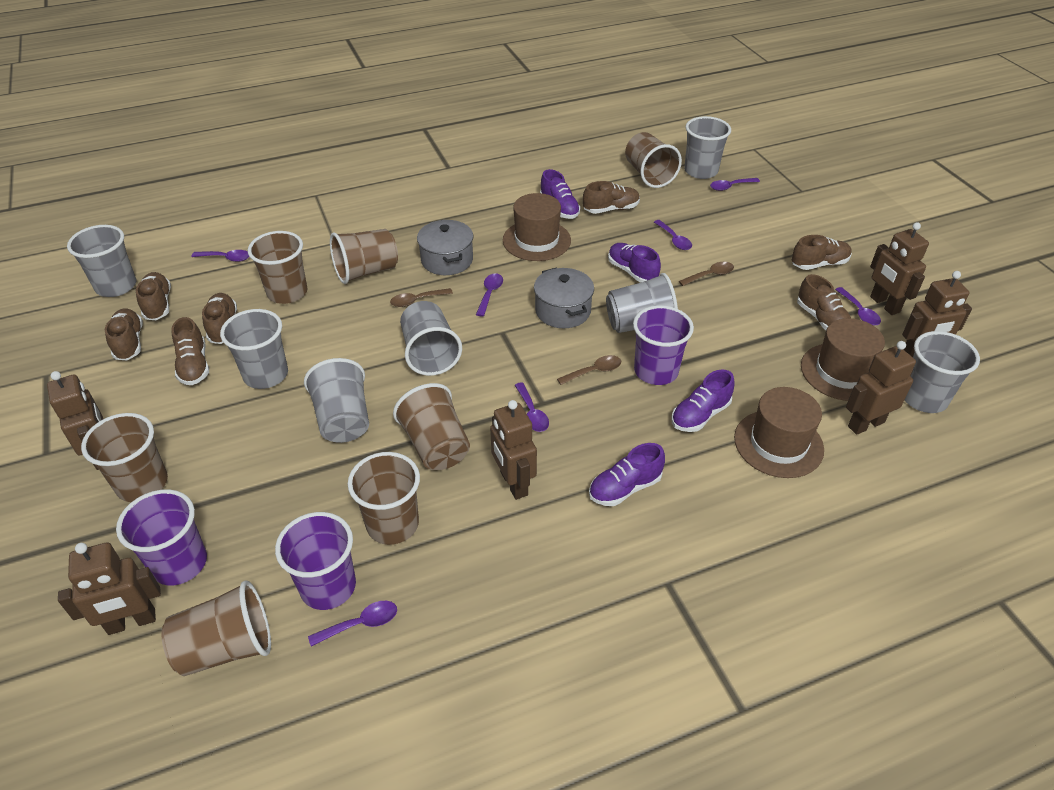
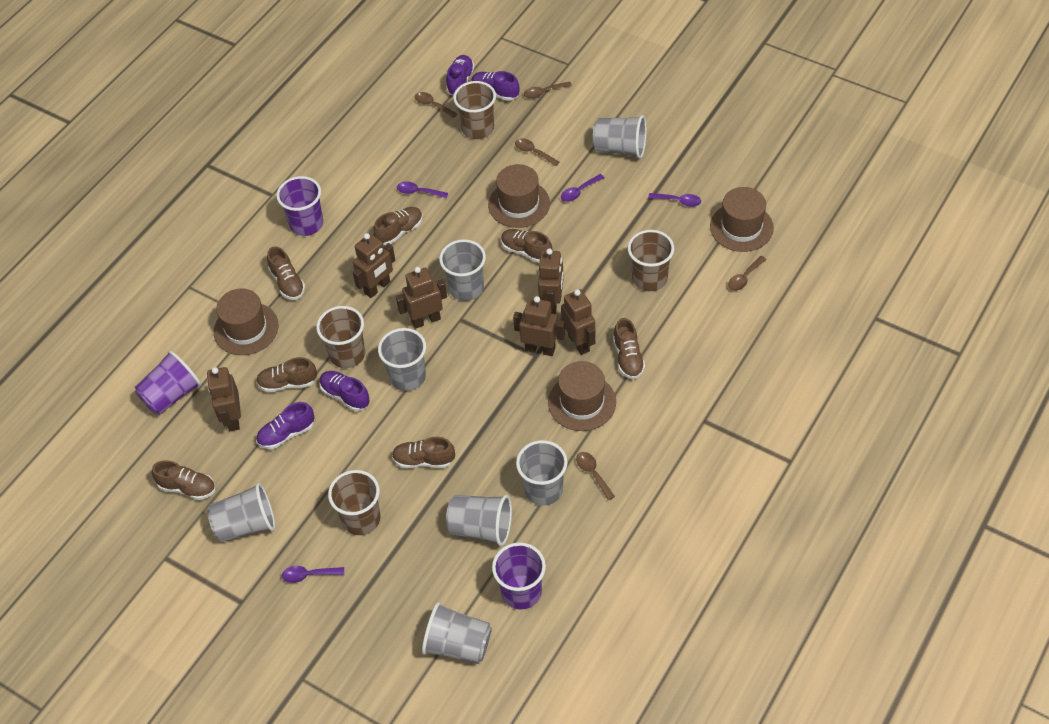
brown cup: [81,413,168,502] [161,580,271,676] [248,231,307,304] [330,229,398,284] [348,452,420,545] [393,383,470,470] [625,132,682,188] = 7 -> [316,306,365,368] [328,470,380,535] [453,81,496,139] [628,230,674,291] = 4
brown hat: [503,193,571,261] [734,387,824,478] [801,318,885,401] = 3 -> [214,289,279,355] [488,164,550,228] [548,361,616,431] [710,187,774,252] = 4
brown spoon: [390,288,453,307] [557,355,621,385] [679,262,734,286] = 3 -> [415,92,457,118] [515,138,559,166] [524,82,572,99] [576,452,615,500] [728,256,767,291] = 5
grey pot: [417,220,473,275] [534,267,594,328] = 2 -> none = 0
purple spoon: [192,250,249,262] [308,601,397,646] [476,273,503,317] [515,382,549,432] [654,220,692,250] [710,178,760,191] [835,287,881,326] = 7 -> [282,566,344,583] [397,181,448,198] [561,174,605,202] [648,193,701,207] = 4

